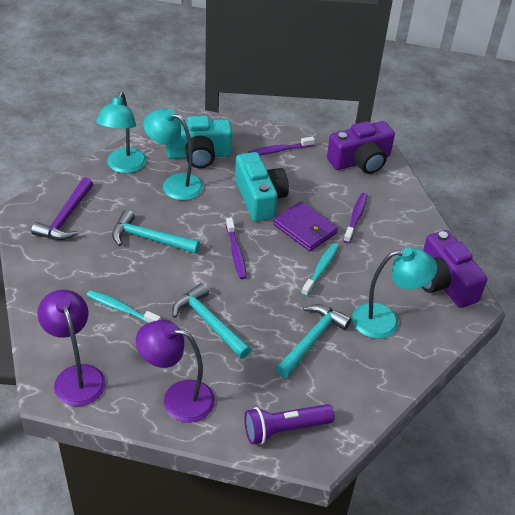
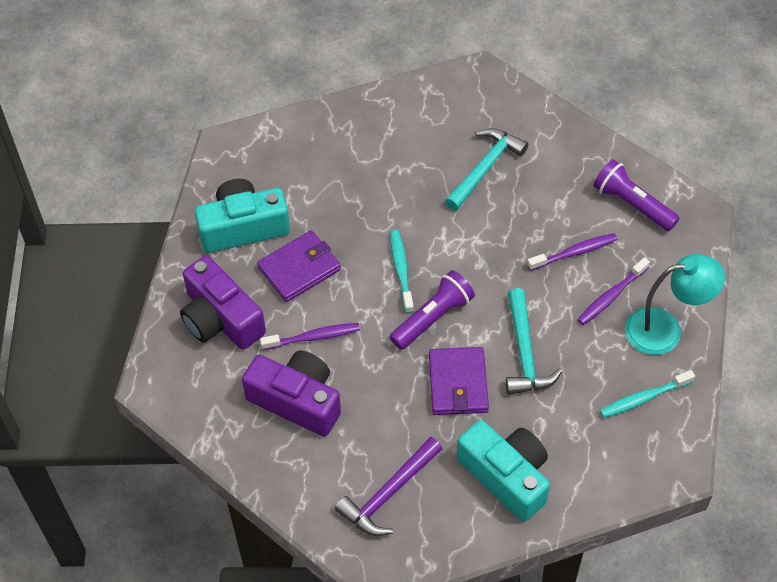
purple flashlight: [244,404,335,445] = 1 -> [390,270,475,350] [593,159,679,231] = 2
purple lamp: [37,290,106,406] [136,320,215,423] = 2 -> none = 0
purple wallet: [273,202,338,251] = 1 -> [257,230,341,302] [429,347,489,415] = 2
turquoise hammer: [112,210,200,254] [172,283,251,359] [276,304,351,378] = 3 -> [445,128,529,211] [506,288,563,395] = 2
turquoise lamp: [96,92,147,173] [143,108,204,200] [352,248,437,339] = 3 -> [625,254,725,355] = 1

